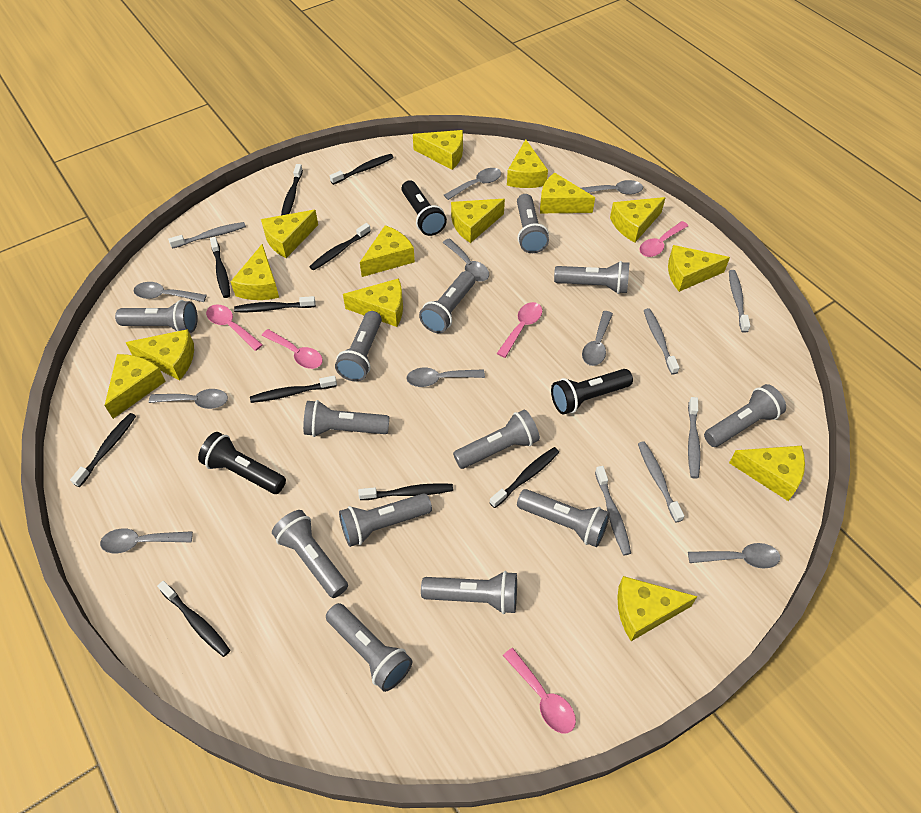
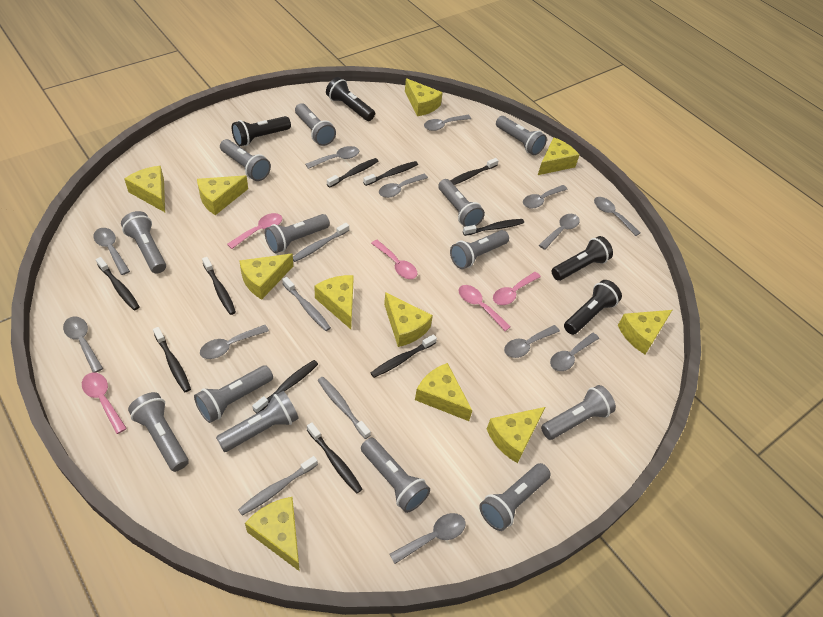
black flashlight: [198,432,286,494] [402,180,447,236] [551,369,633,415] = 3 -> [232,116,291,146] [326,77,375,121] [552,236,613,281] [564,280,622,335] = 4
grey spoon: [100,529,193,553] [134,282,207,302] [149,389,228,409] [406,368,485,387] [442,238,489,281] [444,168,501,200] [581,180,643,195] [582,311,613,366] [688,543,780,569] = 9 -> [63,316,103,373] [93,228,130,275] [200,325,269,359] [305,146,359,169] [379,174,428,198] [390,513,466,564] [424,115,471,131] [504,325,560,358] [523,185,568,209] [539,214,580,250] [550,333,599,371] [594,197,640,236] = 12
grey toothbrush: [168,222,246,249] [595,466,631,555] [638,441,684,523] [644,308,680,374] [688,397,701,479] [729,270,750,333] = 6 -> [238,456,318,516] [282,277,331,331] [293,223,349,262] [318,377,371,439] = 4
yellow cheese: [104,354,166,419] [125,329,194,380] [230,244,279,300] [261,210,318,258] [343,278,403,327] [360,225,415,277] [413,130,463,170] [451,199,505,243] [507,139,548,188] [540,172,595,213] [610,197,666,243] [617,576,698,641] [668,245,730,292] [729,446,805,501] = 14 -> [124,166,165,212] [197,175,248,215] [239,254,293,300] [245,497,300,571] [314,275,354,329] [384,292,433,347] [405,78,443,116] [415,363,472,421] [487,407,545,463] [538,137,580,175] [618,310,672,354] = 11

